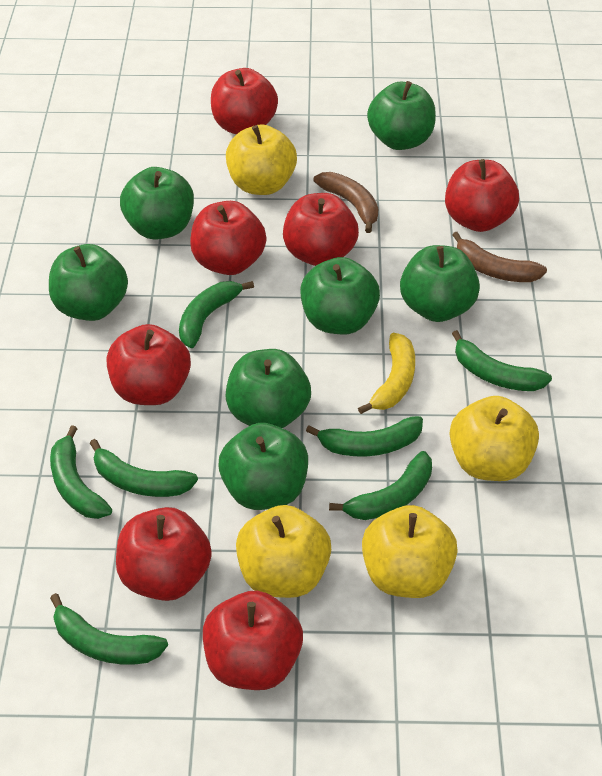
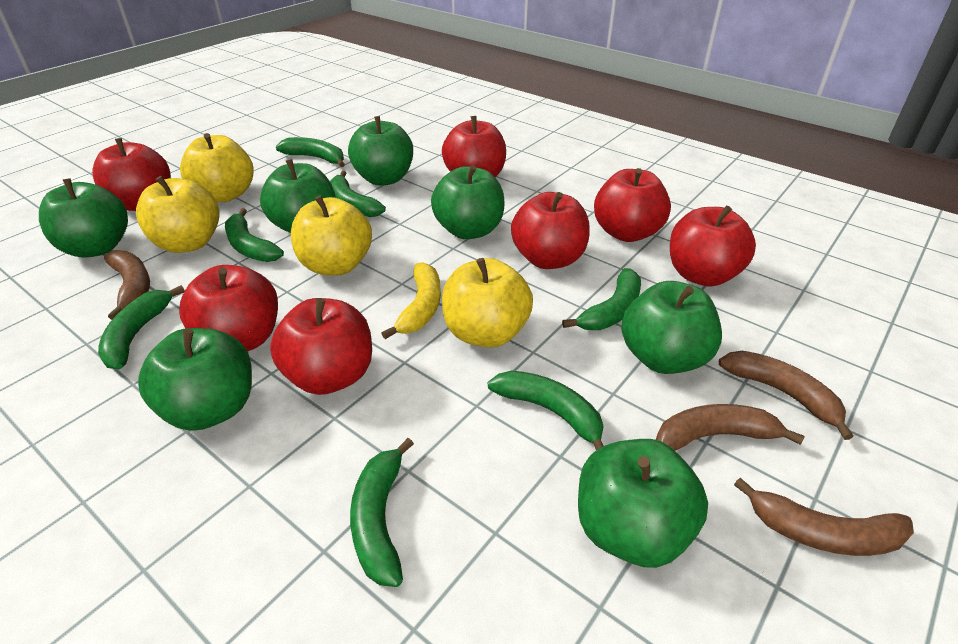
brown banana: [313,172,378,233] [452,232,547,282] = 2 -> [104,250,150,320] [656,404,805,451] [719,351,853,440] [734,478,914,556] = 4

